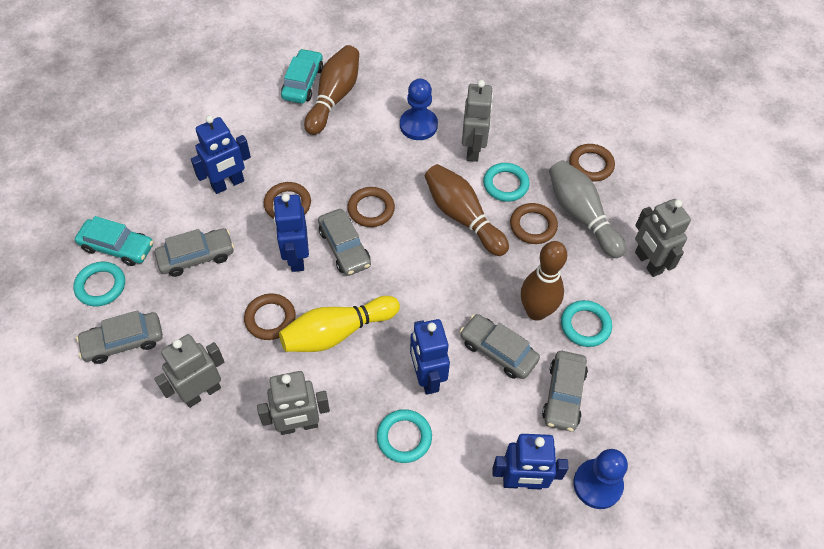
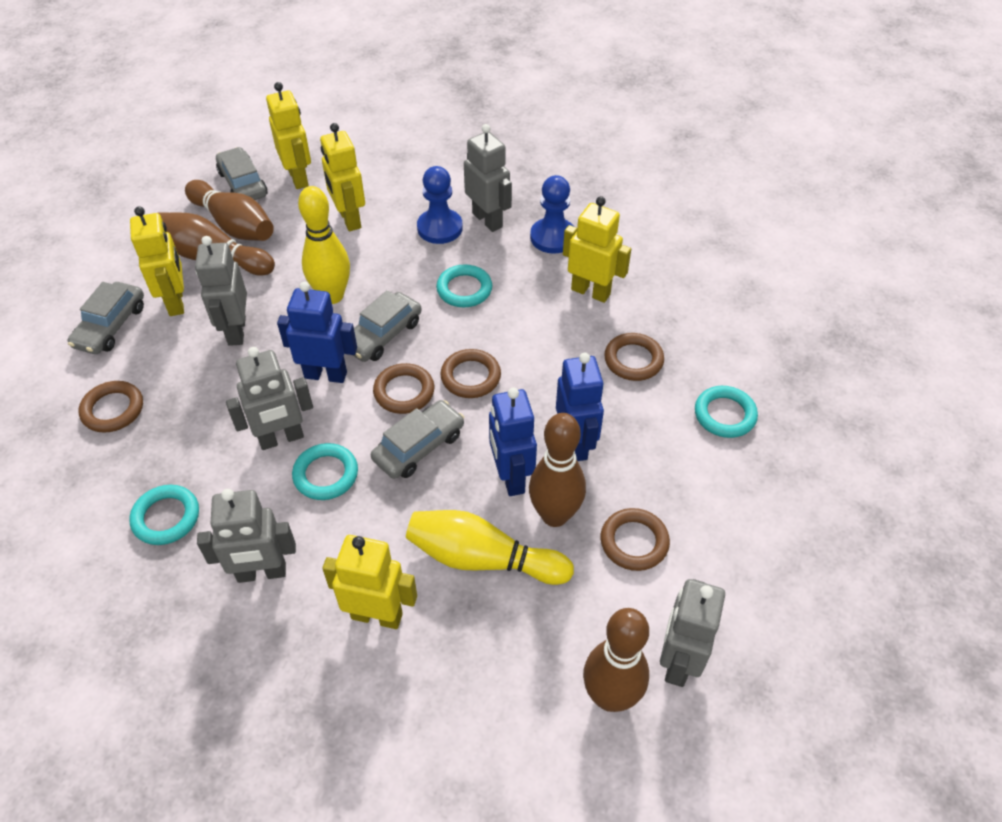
blue robot: [191,115,251,194] [273,193,309,272] [410,319,450,395] [493,434,569,490] = 4 -> [277,282,357,383] [489,388,537,496] [556,353,604,461] = 3
brown bowling pin: [304,45,359,135] [425,164,509,256] [521,241,567,321] = 3 -> [159,212,275,276] [185,180,274,241] [529,413,586,527] [583,608,649,712] = 4
grey bowling pin: [549,160,626,258] = 1 -> none = 0
grey car: [76,310,163,364] [155,228,234,277] [318,209,371,276] [460,314,540,379] [542,351,588,431] = 5 -> [67,282,144,354] [216,147,268,200] [353,290,422,362] [371,400,464,479] = 4
grey robot: [154,334,224,408] [257,371,330,435] [462,80,493,162] [635,199,691,277] = 4 -> [195,236,247,346] [197,489,296,583] [226,347,313,450] [464,124,512,232] [660,579,725,687] = 5
turquoise car: [75,216,153,266] [281,49,323,103] = 2 -> none = 0
yellow bowling pin: [279,296,400,352] = 1 -> [298,186,350,304] [406,510,574,585] = 2
yellow robot: none = 0 -> [130,206,184,316] [266,82,311,189] [320,123,365,231] [322,535,417,629] [563,196,631,303] = 5

